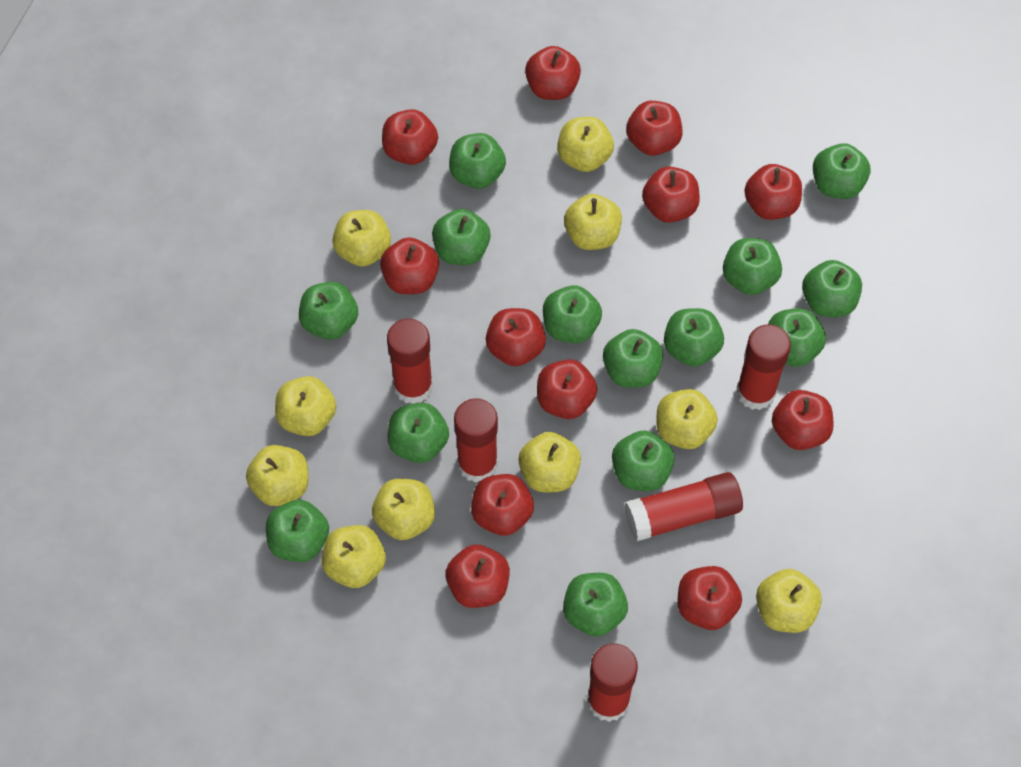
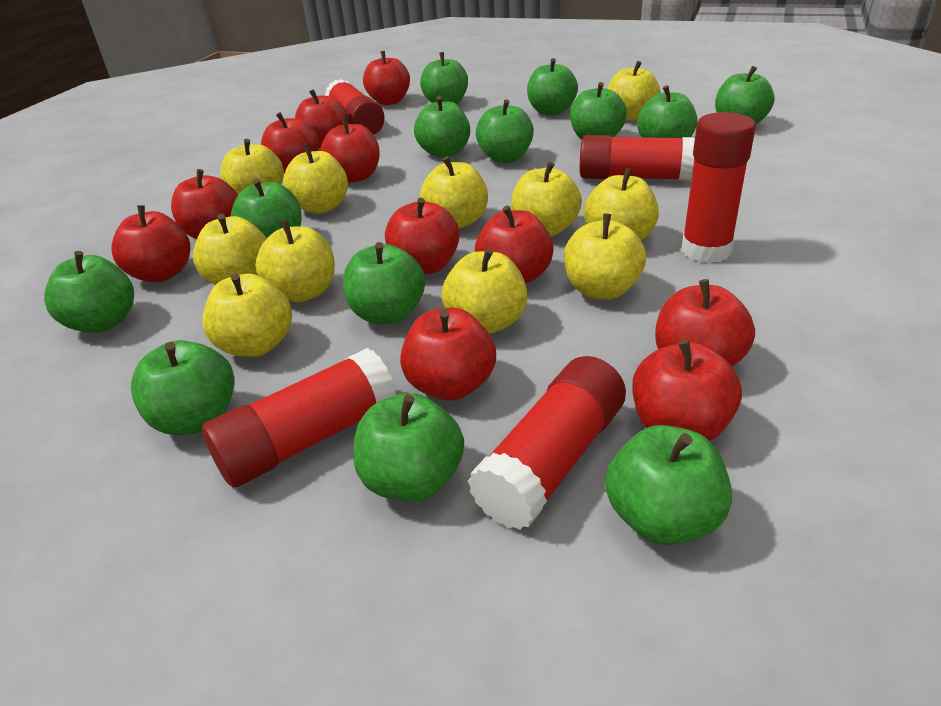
green apple: [266,500,329,562] [299,282,358,340] [388,403,449,463] [432,209,491,265] [449,133,506,189] [543,286,602,344] [563,573,628,637] [603,329,664,388] [612,430,674,491] [664,308,724,367] [723,238,782,295] [768,308,826,367] [802,260,862,317] [813,143,870,199] = 14 -> [44,251,134,333] [131,340,235,435] [231,178,302,238] [343,242,425,324] [353,393,464,502] [414,96,470,158] [420,52,468,104] [476,99,534,163] [527,58,578,115] [570,82,627,140] [605,425,732,545] [637,85,698,138] [715,66,775,125] = 13
red apple: [380,237,439,294] [382,109,438,165] [446,545,510,608] [471,474,534,536] [486,308,546,366] [525,46,581,100] [537,359,598,419] [626,101,682,156] [642,166,700,223] [677,566,742,630] [744,164,802,220] [772,390,834,450] = 12 -> [111,205,191,282] [171,169,238,239] [261,112,319,174] [295,89,349,149] [320,117,380,183] [363,51,410,105] [385,198,460,274] [400,307,496,401] [475,205,554,284] [632,339,742,441] [655,279,755,366] = 11
yellow apple: [246,445,309,506] [275,376,336,436] [322,525,386,588] [332,210,391,267] [372,478,435,540] [518,432,581,492] [557,117,614,172] [564,194,622,250] [656,389,718,449] [756,569,822,633] = 10 -> [193,214,267,285] [202,273,292,357] [220,139,284,195] [255,220,335,302] [283,144,348,214] [420,156,488,228] [442,248,527,334] [511,162,582,237] [564,214,646,300] [584,168,659,240] [607,61,660,121] = 11

